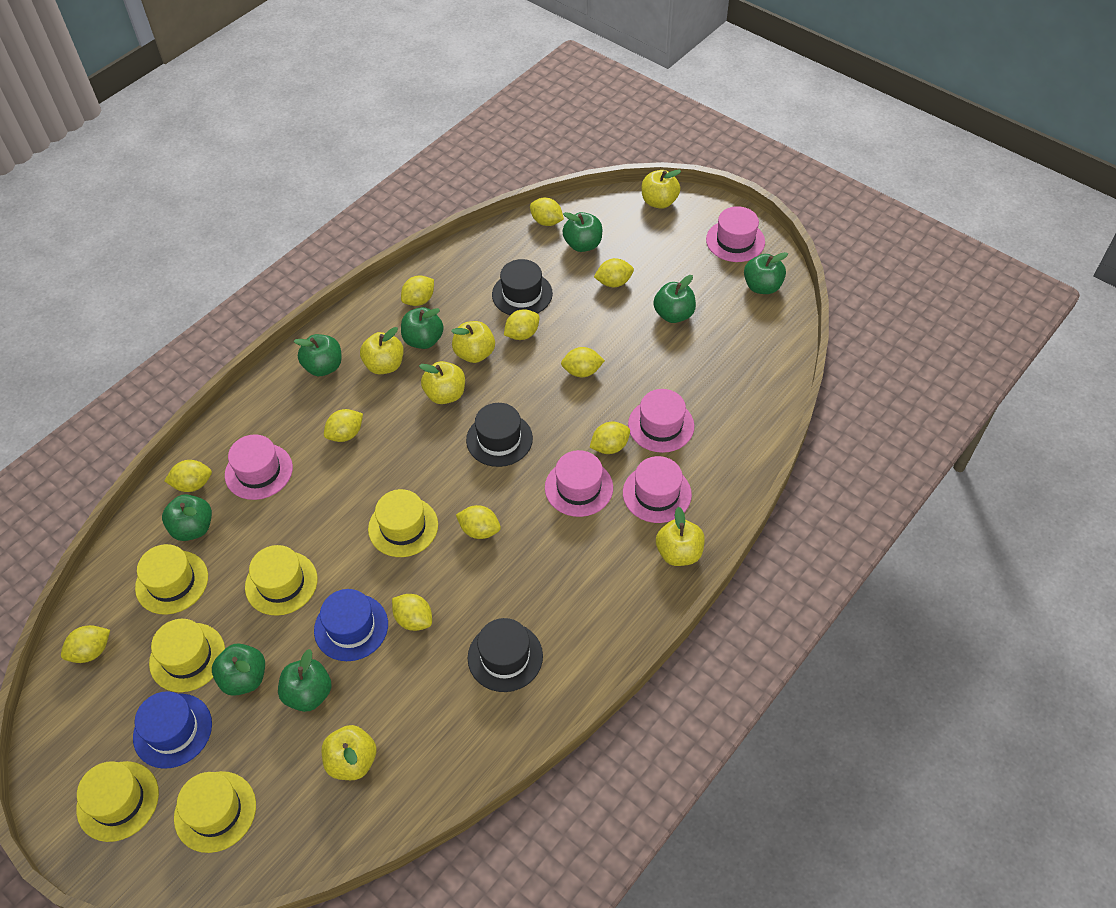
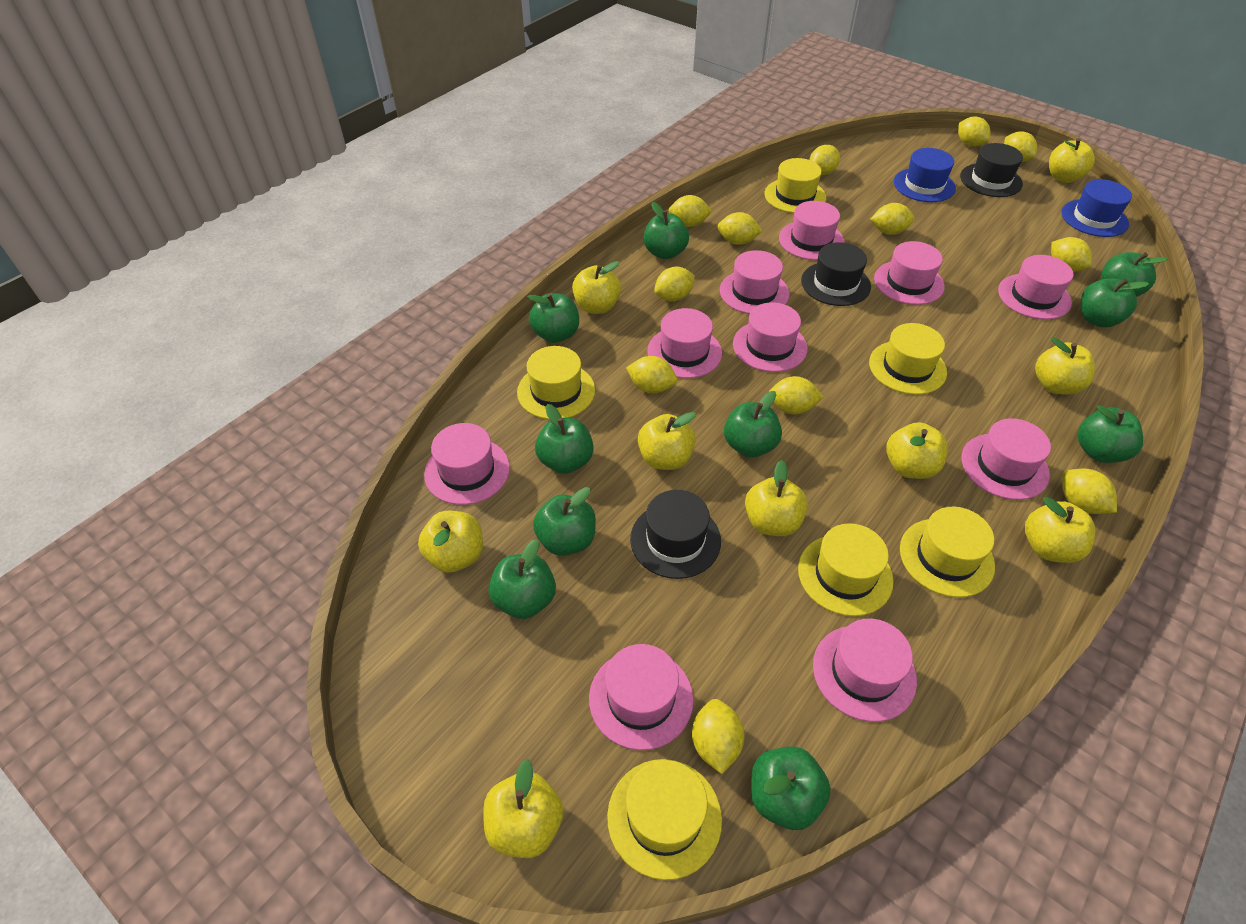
green apple: [162,494,212,541] [212,643,265,696] [278,649,331,712] [294,334,342,376] [401,307,444,349] [562,212,602,252] [654,275,696,323] [744,252,788,294] = 8 -> [489,539,556,619] [527,293,579,343] [533,487,596,556] [535,404,594,474] [643,202,689,259] [724,391,782,457] [751,746,831,830] [1078,405,1143,463] [1081,279,1149,328] [1101,252,1168,297] = 10
pink hat: [225,434,293,500] [545,450,613,517] [623,456,692,523] [628,389,694,453] [706,206,765,262] = 5 -> [424,423,510,505] [589,644,693,750] [647,308,722,378] [720,250,790,314] [733,302,808,372] [779,201,845,260] [813,619,917,722] [874,241,945,305] [961,418,1051,500] [998,255,1074,320] = 10
yellow apple: [322,725,377,780] [360,327,403,374] [419,361,465,404] [451,321,495,363] [642,170,681,209] [656,507,705,566] = 6 -> [418,511,483,573] [483,759,564,858] [572,261,621,314] [638,412,696,470] [745,460,808,536] [886,422,948,479] [1025,497,1095,563] [1035,337,1095,395] [1049,138,1095,183] = 9
yellow lemon: [61,625,110,663] [164,460,212,492] [324,409,363,442] [392,594,432,631] [401,275,434,306] [456,505,501,539] [504,309,540,340] [530,198,564,226] [561,347,605,377] [590,422,630,454] [594,258,634,287] = 11 -> [626,356,677,393] [654,267,695,301] [668,195,712,227] [692,699,744,774] [717,212,762,245] [769,376,823,414] [809,145,840,175] [870,203,915,235] [958,116,990,147] [1004,131,1037,162] [1051,237,1092,272] [1062,468,1117,514] = 12

